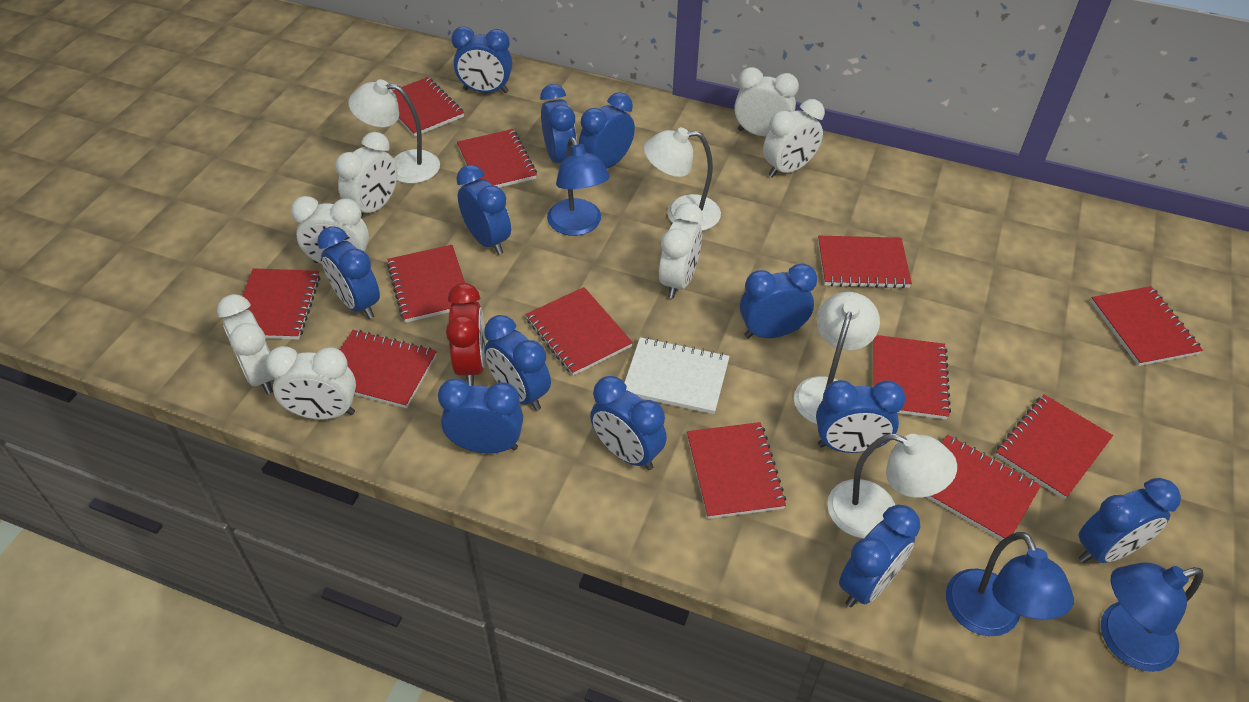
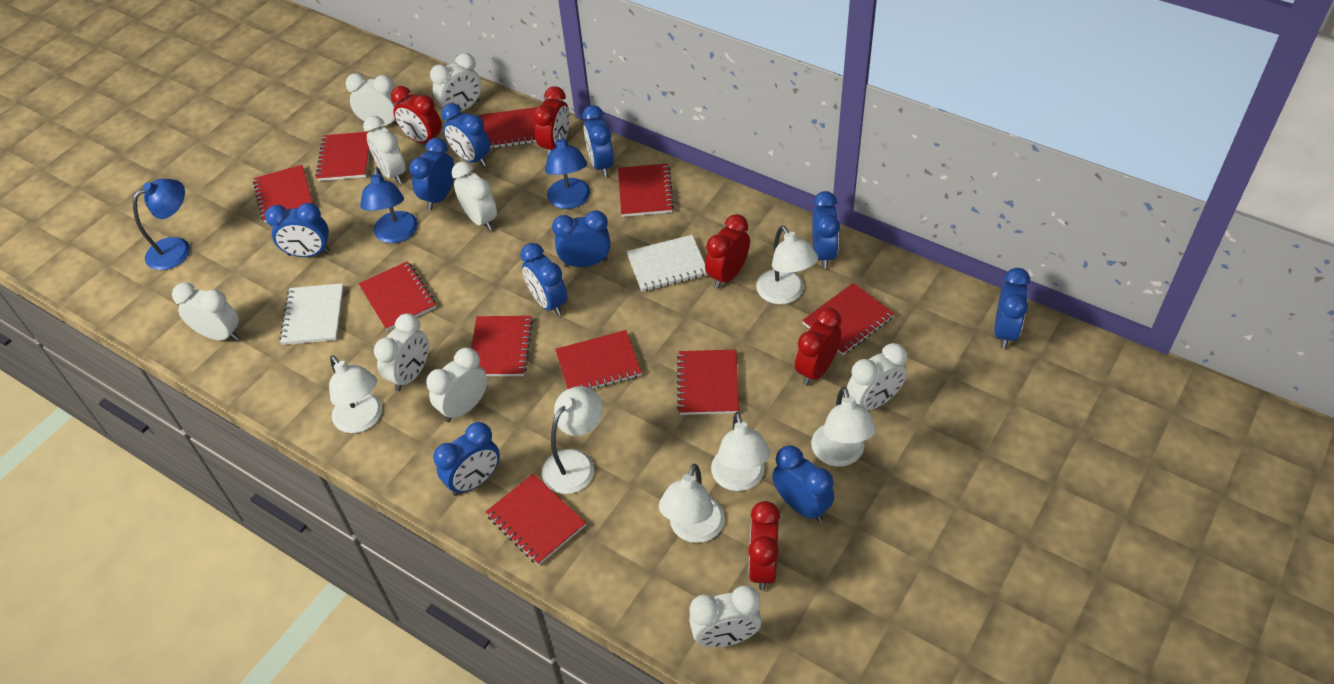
blue clock: [317,226,380,319] [438,378,523,453] [452,26,512,93] [456,165,511,255] [484,315,551,411] [540,84,577,163] [579,92,635,169] [590,376,667,470] [740,263,817,338] [816,380,906,453] [839,505,920,608] [1079,478,1181,563] = 12 -> [265,203,330,257] [409,138,454,210] [433,422,500,496] [441,103,490,167] [520,243,567,316] [552,210,611,267] [582,105,614,177] [772,445,834,522] [812,191,840,269] [994,268,1030,349] = 10
red clock: [446,283,485,386] = 1 -> [391,86,442,143] [533,86,570,157] [705,214,750,289] [748,501,780,590] [795,308,841,386] = 5
red notebook: [242,268,320,340] [340,330,437,408] [387,245,465,323] [392,77,464,137] [457,129,537,188] [526,287,633,376] [687,422,786,519] [818,236,912,288] [873,335,951,419] [927,434,1041,540] [995,394,1113,499] [1091,286,1203,366] = 12 -> [253,165,313,223] [315,132,370,181] [358,261,436,331] [471,316,533,376] [479,107,537,149] [486,473,586,565] [555,330,642,389] [618,164,674,217] [677,350,739,415] [802,283,895,355] = 10
white clock: [217,294,275,394] [266,346,356,420] [291,196,369,264] [335,132,398,219] [659,203,703,298] [734,67,799,136] [763,99,825,178] = 7 -> [172,282,239,341] [346,73,399,126] [363,116,406,184] [374,313,429,391] [426,348,488,422] [430,53,482,111] [452,161,497,231] [689,586,762,647] [847,343,907,410] = 9
white lamp: [348,79,440,184] [644,127,721,231] [794,292,880,424] [827,433,957,538] = 4 -> [329,355,382,433] [542,386,603,494] [659,464,725,543] [711,412,770,491] [756,226,818,304] [811,387,876,467] = 6
white notebook: [624,337,730,414] = 1 -> [280,283,344,345] [626,235,708,292] = 2

